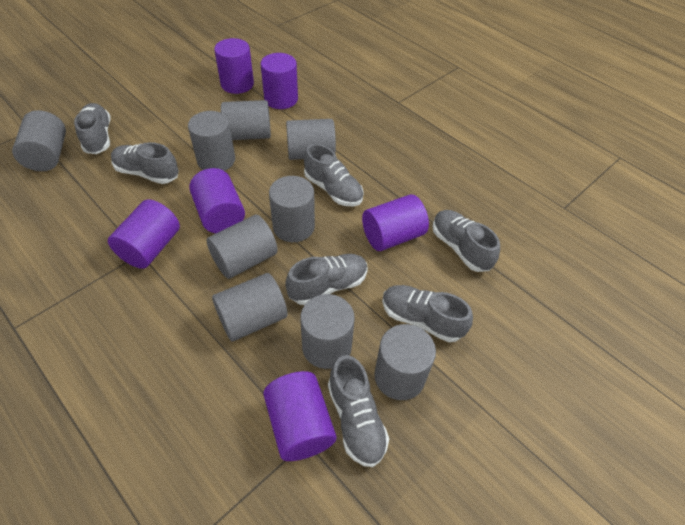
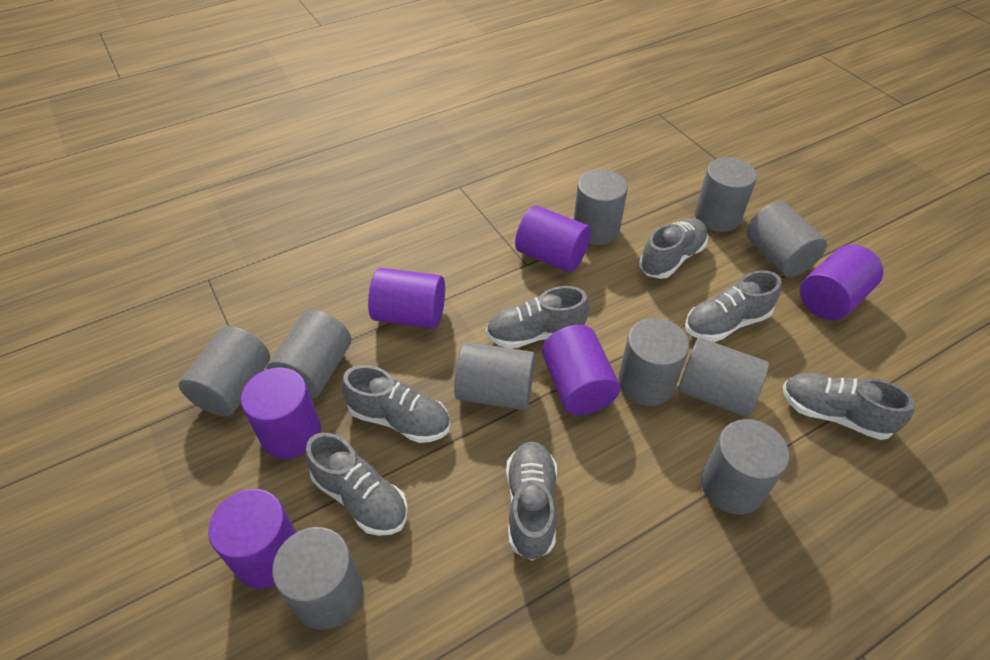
grey cylinder: [12,110,66,171] [188,111,235,171] [206,215,278,279] [212,273,288,341] [221,100,271,140] [269,176,315,242] [286,119,336,160] [300,294,355,369] [374,324,436,400] = 9 -> [179,326,270,417] [266,310,351,399] [272,527,363,630] [454,342,535,410] [574,169,628,245] [618,318,689,406] [678,338,769,417] [695,157,757,232] [701,419,789,514] [746,201,827,277] = 10

